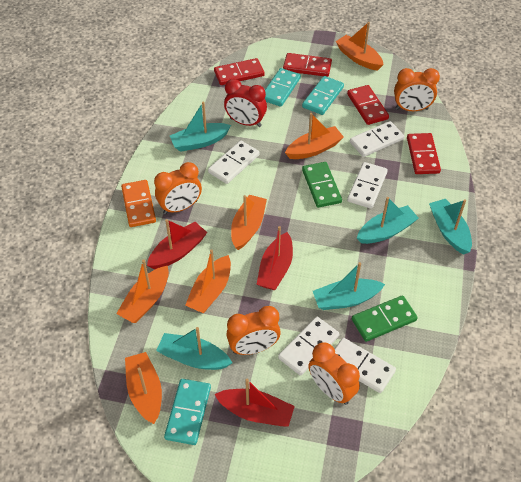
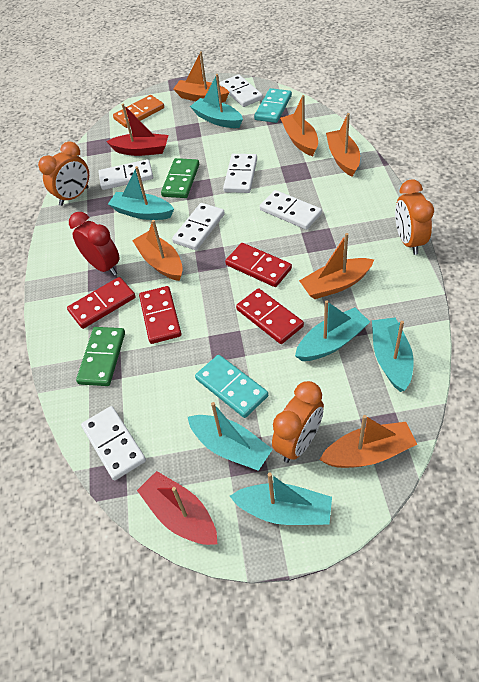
orange clock: [154,162,202,214] [226,306,281,355] [309,342,360,405] [394,68,440,111] = 4 -> [38,141,89,206] [272,381,324,463] [395,180,434,255] = 3
red boat: [147,219,207,269] [215,379,295,426] [257,226,293,290] = 3 -> [106,104,168,156] [137,471,217,545] = 2
turquoise boat: [156,327,232,370] [170,101,231,152] [313,262,385,310] [357,197,419,244] [429,199,472,254] = 5 -> [108,166,174,220] [188,402,273,471] [190,74,243,128] [230,473,332,525] [295,300,370,361] [372,318,414,392] = 6
turquoise domino: [164,379,211,445] [265,68,301,107] [302,76,344,115] = 3 -> [195,355,268,418] [254,88,292,123] = 2
white domino: [208,140,259,184] [278,317,339,376] [335,338,396,393] [347,162,388,209] [350,121,404,157] = 5 -> [81,406,146,480] [98,159,153,190] [172,203,225,250] [220,74,263,107] [223,154,257,193] [260,190,322,230] = 6

